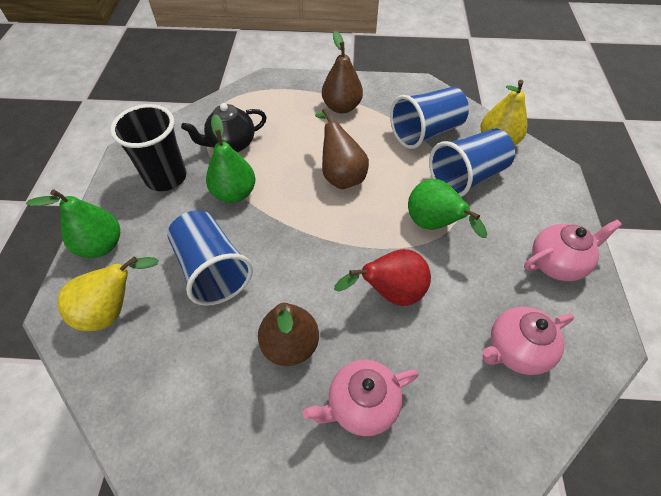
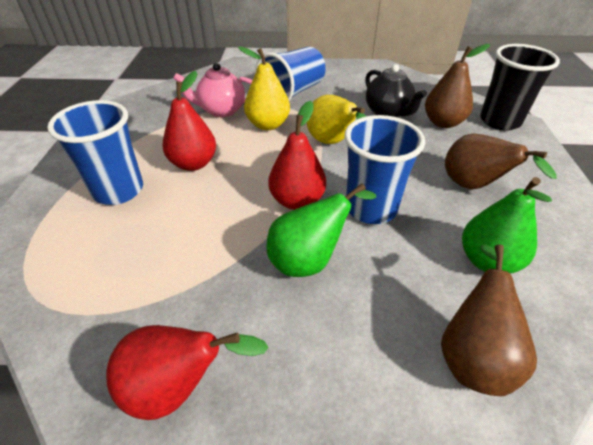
green pear: [26,189,120,258] [206,114,255,203] [408,179,487,238] = 3 -> [266,183,376,277] [462,177,552,273] = 2
pink teapot: [303,359,419,436] [483,307,574,375] [524,219,622,281] = 3 -> [173,63,253,117] = 1
red pear: [334,249,431,306] = 1 -> [106,325,269,420] [163,71,216,171] [268,101,326,210] = 3

